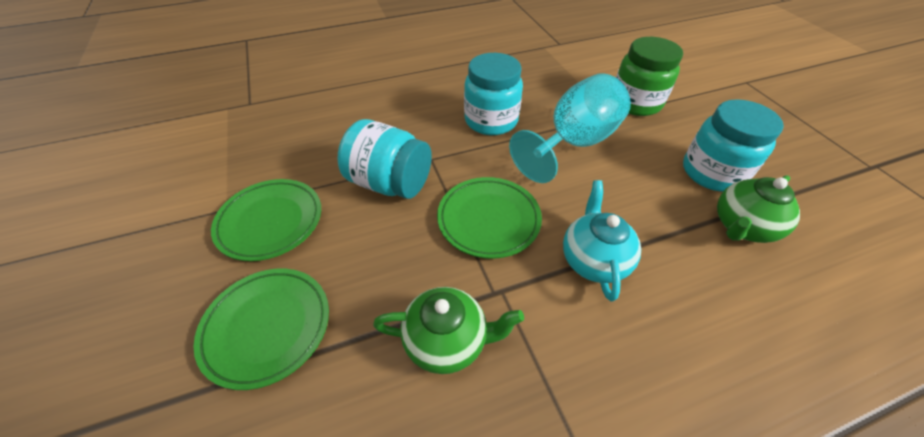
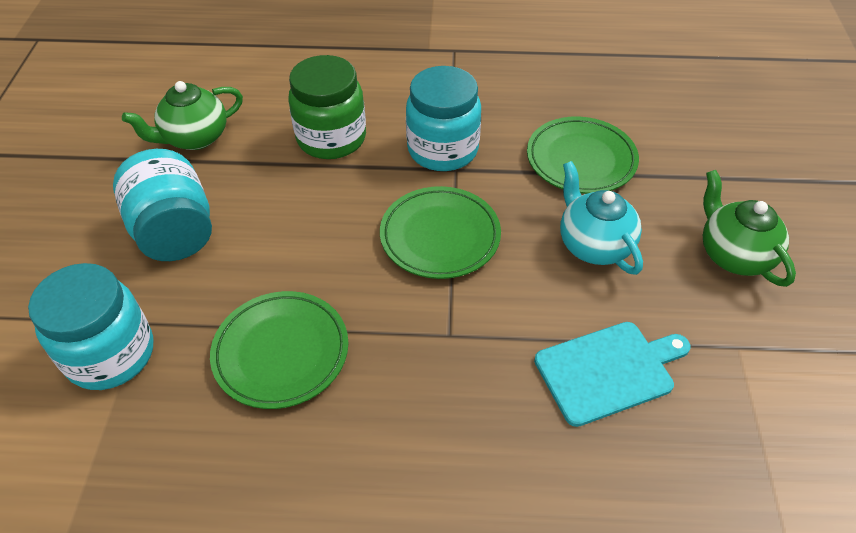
turquoise cutting board: none = 0 -> [534,322,690,427] = 1
turquoise goblet: [509,73,631,183] = 1 -> none = 0

